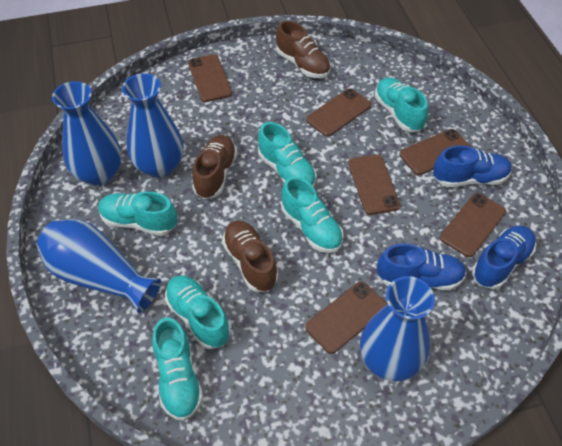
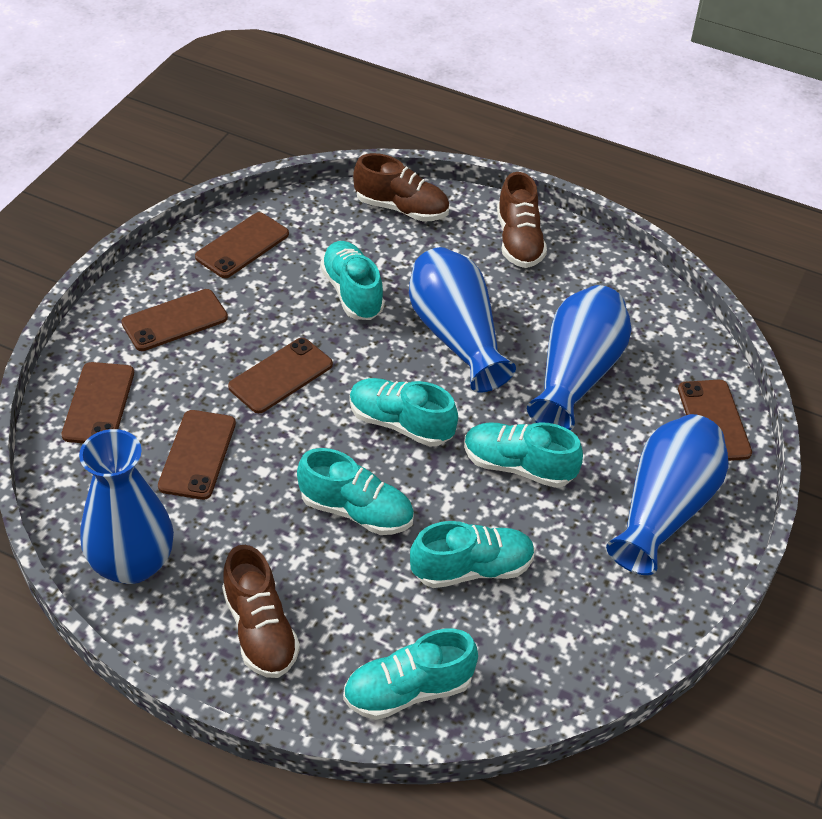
blue shoe: [377,244,466,290] [433,145,512,187] [472,226,536,289] = 3 -> none = 0

